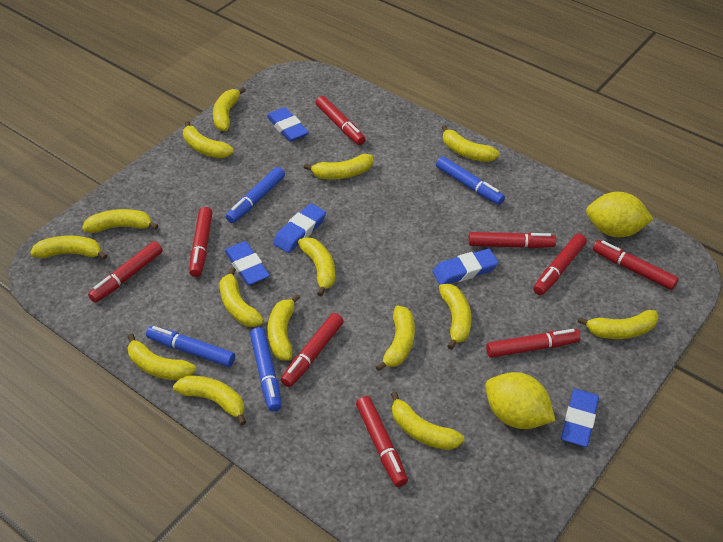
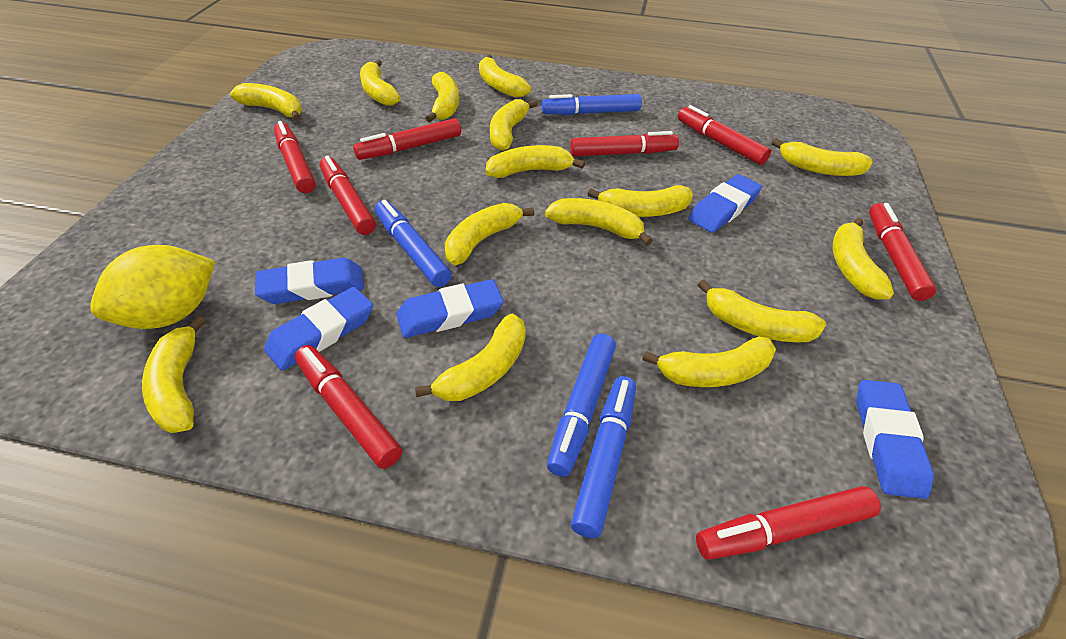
red marker: [88,241,163,303] [189,207,213,277] [281,313,344,387] [316,96,365,145] [356,396,408,487] [468,232,556,248] [486,329,581,358] [533,234,587,295] [593,240,679,290] = 9 -> [274,121,316,193] [295,345,402,469] [319,156,376,235] [353,118,461,160] [570,131,679,156] [678,105,771,165] [696,486,881,560] [869,203,936,301] = 8
yellow lemon: [485,372,556,429] [586,192,653,237] = 2 -> [90,245,215,329] = 1

